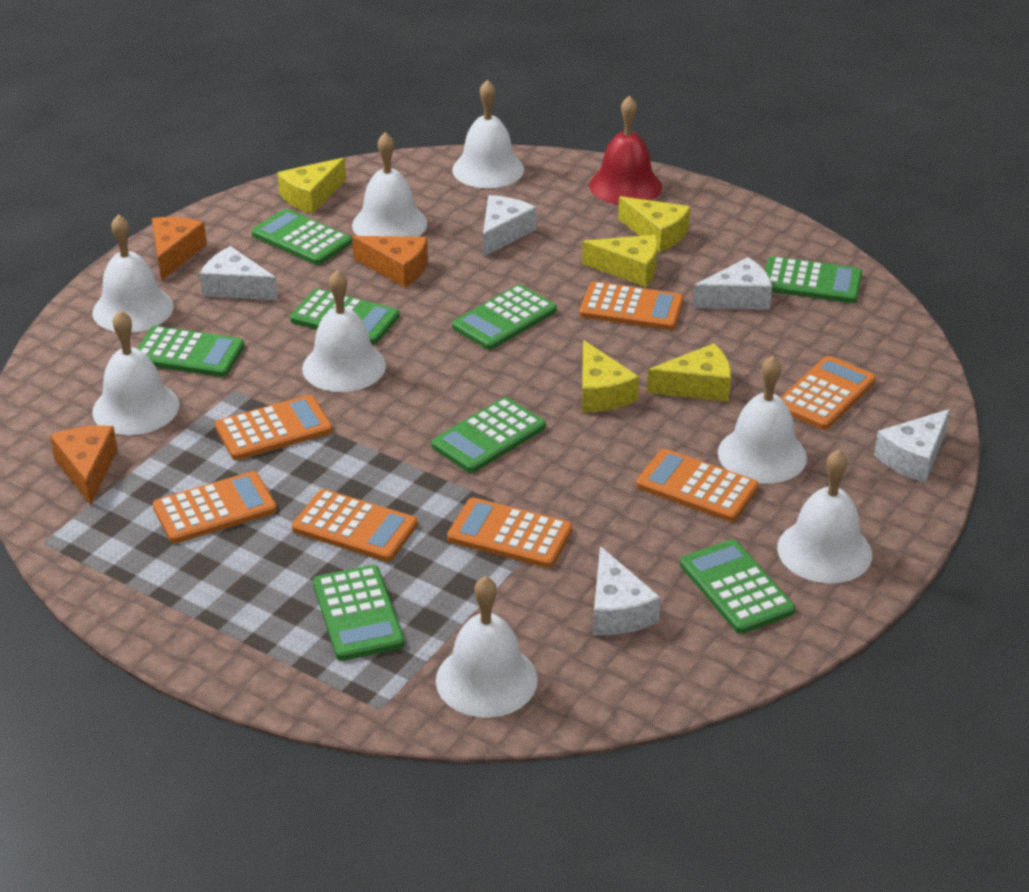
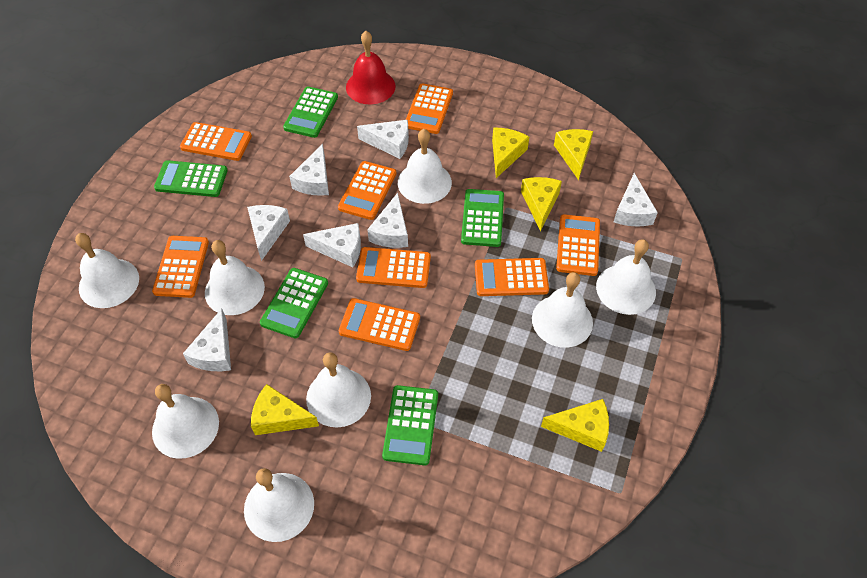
green calculator: [137,326,245,377] [252,209,352,265] [290,289,399,344] [313,565,405,661] [431,397,546,473] [452,284,557,350] [680,539,795,634] [765,256,862,303] = 8 -> [154,160,228,197] [260,268,328,338] [283,87,338,138] [382,385,438,465] [461,189,504,247] = 5
orange calculator: [153,471,277,543] [215,395,333,460] [292,489,418,562] [447,497,573,568] [579,282,684,330] [636,449,759,522] [780,356,876,430] = 7 -> [152,236,209,298] [180,122,252,161] [338,161,397,220] [339,298,420,351] [356,247,431,288] [406,83,453,134] [475,258,549,296] [556,214,600,276] = 8
orange cheese: [50,425,118,505] [152,217,207,281] [352,236,428,288] = 3 -> none = 0
white cheese: [200,246,278,300] [483,195,537,257] [593,546,661,635] [693,257,772,310] [874,409,950,483] = 5 -> [183,308,231,371] [247,205,290,261] [289,144,329,196] [303,223,361,267] [357,120,409,159] [367,193,408,248] [614,173,658,227] = 7

